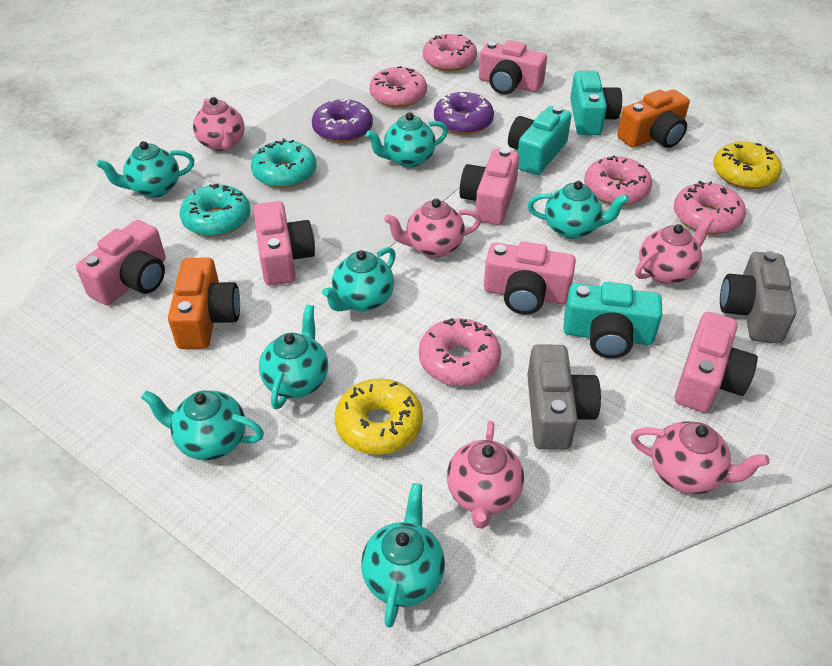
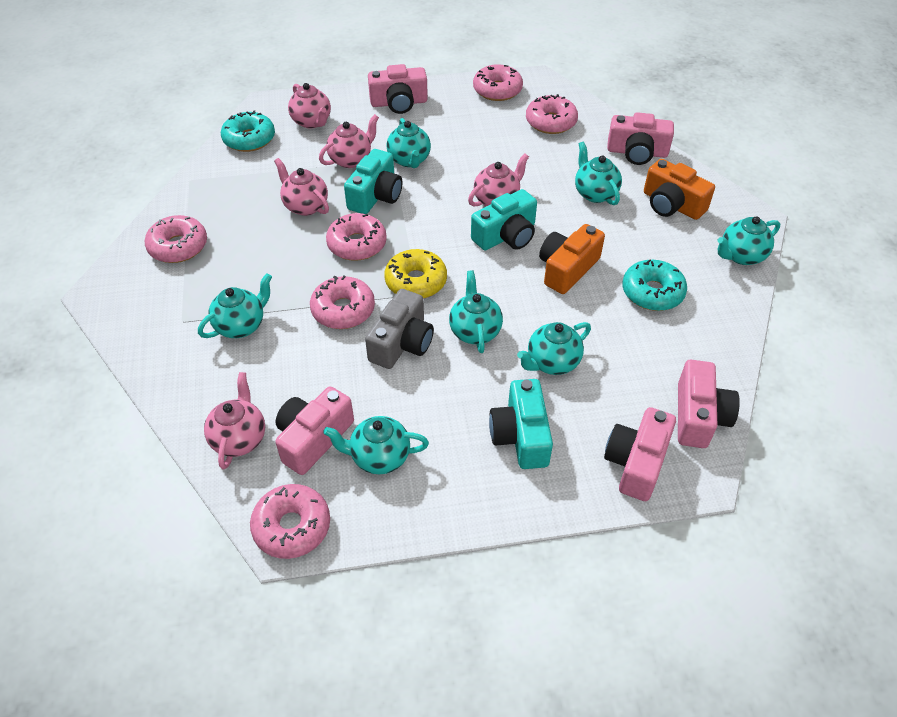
grey camera: [527,344,601,450] [720,251,796,344] = 2 -> [365,289,434,369] = 1
pink camera: [76,220,166,305] [254,201,315,285] [460,148,519,225] [479,40,547,95] [484,242,576,315] [675,312,758,413] = 6 -> [275,387,354,475] [368,64,428,114] [604,407,676,501] [607,112,674,165] [678,360,740,448] = 5
pink donut: [369,66,427,108] [419,318,501,386] [423,34,477,71] [584,155,652,205] [674,181,746,234] = 5 -> [145,215,207,263] [250,484,330,559] [310,276,375,329] [326,213,387,261] [473,64,523,101] [526,94,578,134] = 6
purple donut: [312,98,373,143] [434,92,494,135] = 2 -> none = 0
yellow donut: [335,378,423,455] [713,142,782,189] = 2 -> [384,249,447,299] = 1

